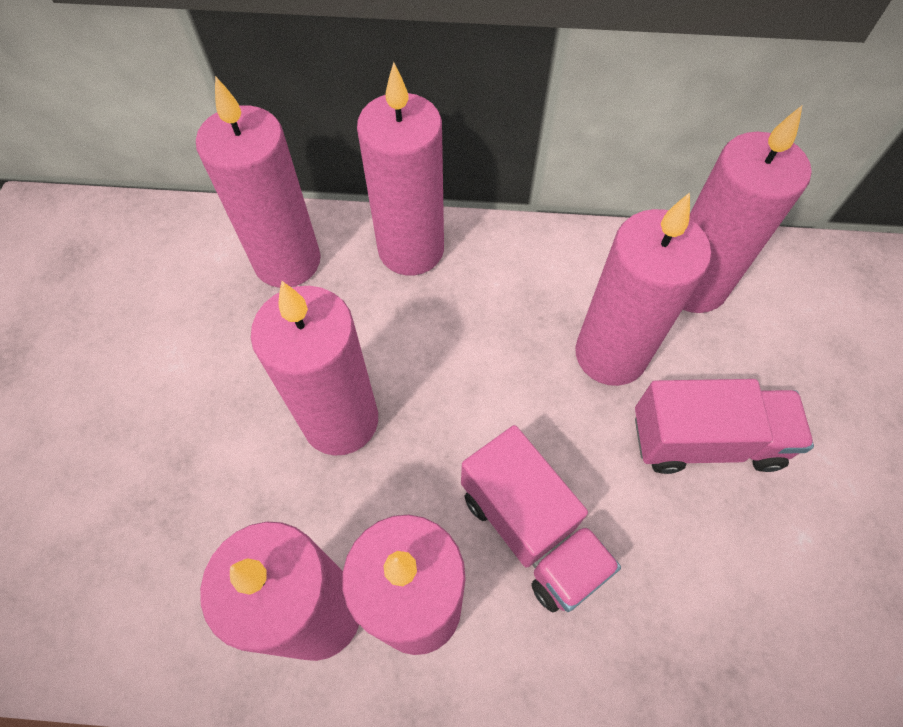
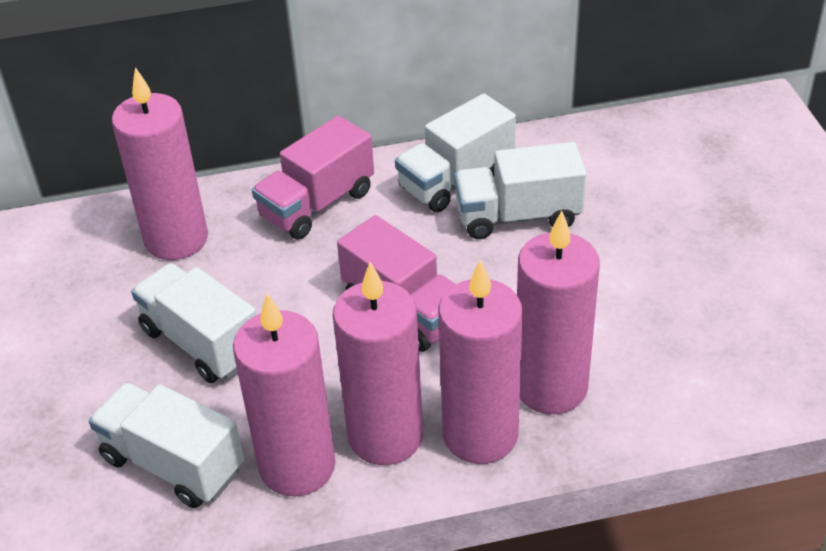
pink candle: [196,76,321,288] [200,522,359,661] [251,281,378,456] [342,515,466,655] [357,62,444,275] [575,193,711,386] [683,106,812,313] = 7 -> [112,67,208,260] [233,293,335,496] [333,262,423,465] [438,260,523,464] [517,211,600,414] = 5
white truck: none = 0 -> [89,382,244,508] [131,263,256,383] [395,94,516,212] [454,142,586,239] = 4

